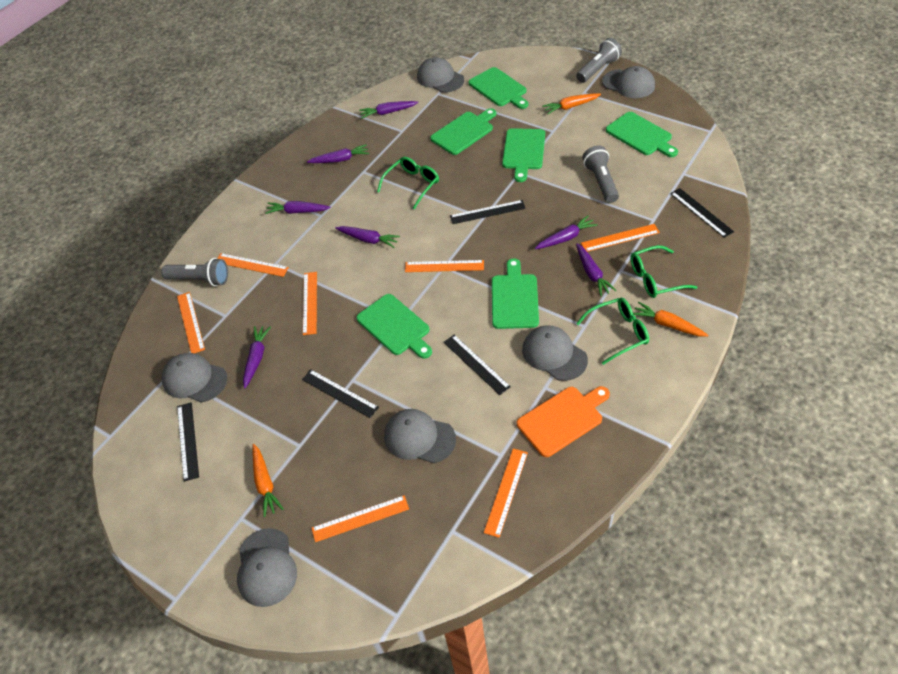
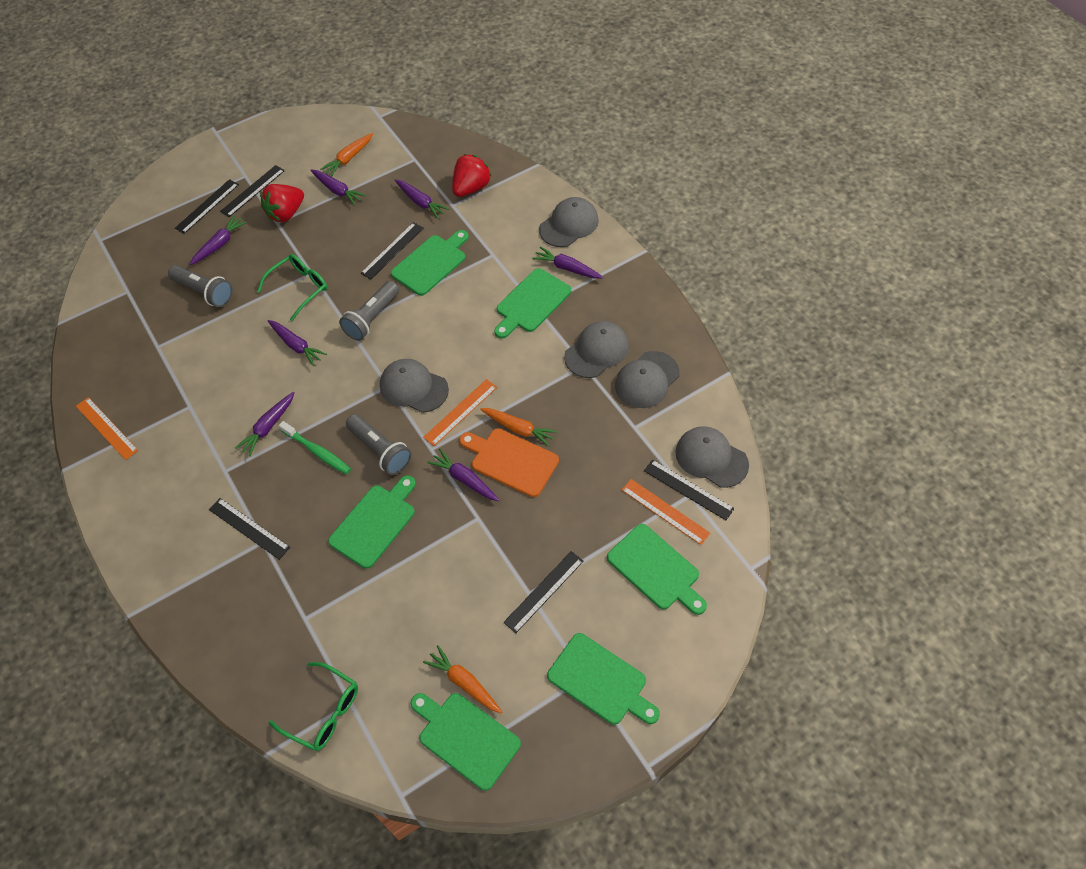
black ruler: [177,402,199,482] [302,370,379,418] [443,335,511,395] [450,200,526,224] [670,188,734,238] = 5 -> [175,179,239,234] [209,498,290,560] [220,165,285,217] [361,222,424,279] [503,551,584,633] [644,460,735,520] = 6
green glasses: [377,157,439,210] [576,298,649,365] [631,245,697,298] = 3 -> [257,254,327,321] [269,662,358,751] = 2
green toothbrush: none = 0 -> [279,421,351,474] = 1
grey cap: [161,353,227,402] [237,528,297,607] [384,409,456,463] [417,57,464,93] [522,325,588,381] [602,66,655,98] = 6 -> [380,359,449,413] [539,197,599,247] [564,321,629,378] [615,351,680,408] [675,426,749,488] = 5
orange ruler: [177,292,205,354] [217,253,289,277] [303,272,317,335] [312,495,409,542] [405,260,484,272] [484,448,528,538] [581,224,660,252] = 7 -> [76,397,138,460] [423,379,497,446] [622,479,710,545] = 3
red strawberry: none = 0 -> [260,184,304,222] [452,154,492,197] = 2

